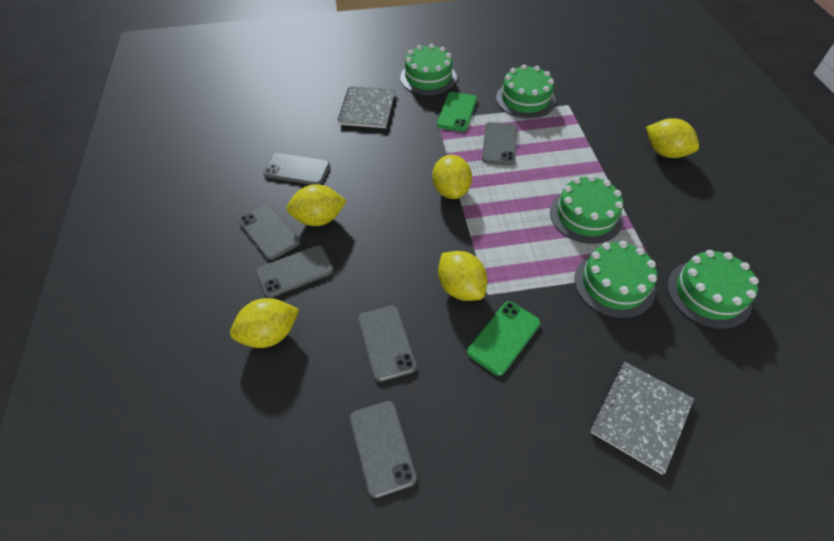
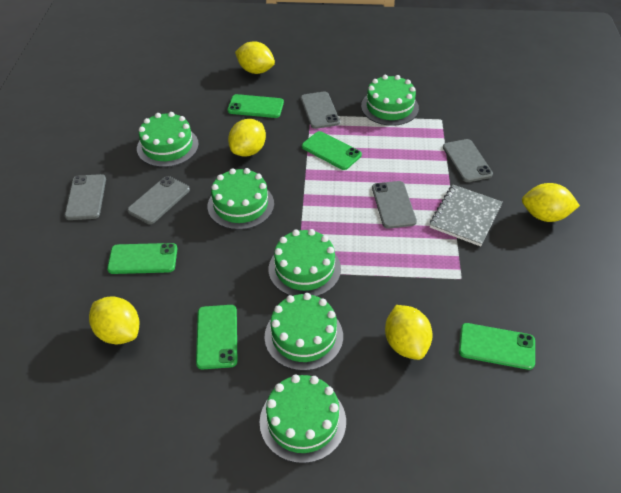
green cake: [400,44,457,95] [496,64,556,119] [550,175,623,244] [574,241,657,318] [667,250,759,329] = 5 -> [137,112,199,167] [208,168,274,230] [260,375,346,463] [264,293,343,371] [269,229,341,296] [361,75,419,126] = 6
green phone: [437,92,477,132] [467,301,540,376] = 2 -> [107,243,177,274] [196,305,237,369] [228,94,284,118] [302,131,362,170] [459,323,535,370] = 5
grey notebook: [337,86,395,128] [590,362,694,475] = 2 -> [430,185,503,246] = 1
grey phone: [238,204,300,260] [256,245,334,298] [263,153,330,185] [350,401,417,498] [358,305,417,382] [482,122,517,165] = 6 -> [65,174,106,220] [127,176,190,224] [301,92,340,129] [372,181,417,229] [443,139,493,182] = 5

